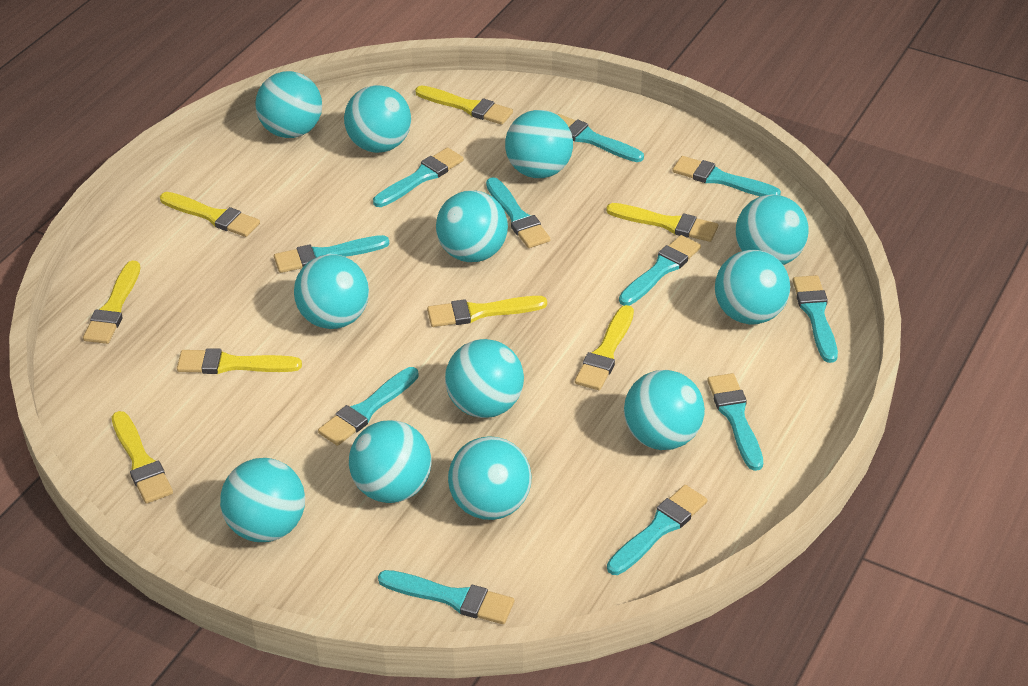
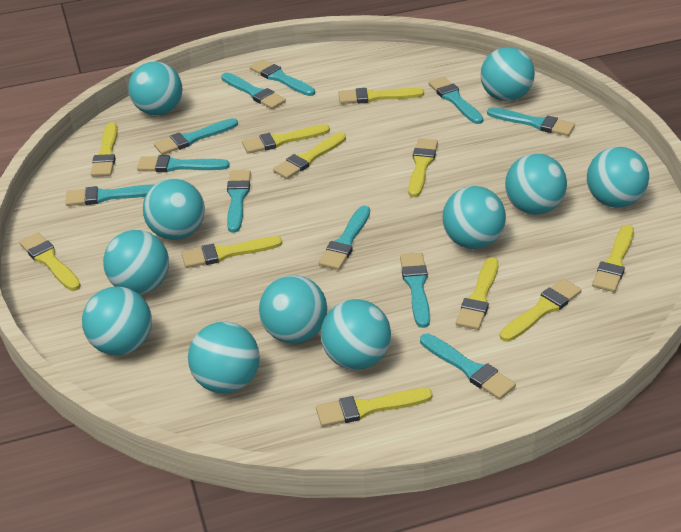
turquoise ball: [220,458,305,542] [255,71,322,138] [294,254,369,329] [344,85,411,153] [349,420,431,503] [436,190,508,262] [445,339,524,418] [448,436,531,520] [505,110,573,178] [624,370,705,450] [715,250,790,325] [736,195,809,265] = 12 -> [82,287,152,355] [103,230,169,295] [128,61,182,115] [143,179,205,240] [188,322,260,393] [259,275,327,343] [321,299,391,370] [442,186,506,249] [481,47,535,101] [505,153,567,215] [587,147,649,208] = 11
yellow brush: [83,260,140,344] [112,411,173,504] [160,192,260,237] [177,348,302,374] [415,85,513,125] [427,296,547,327] [575,305,634,390] [606,203,718,242] = 8 -> [19,232,81,291] [91,122,118,177] [181,236,282,268] [242,124,330,154] [273,132,346,179] [316,388,433,427] [338,88,424,104] [408,138,438,197] [456,257,499,330] [500,279,582,342] [592,225,634,292] = 11

